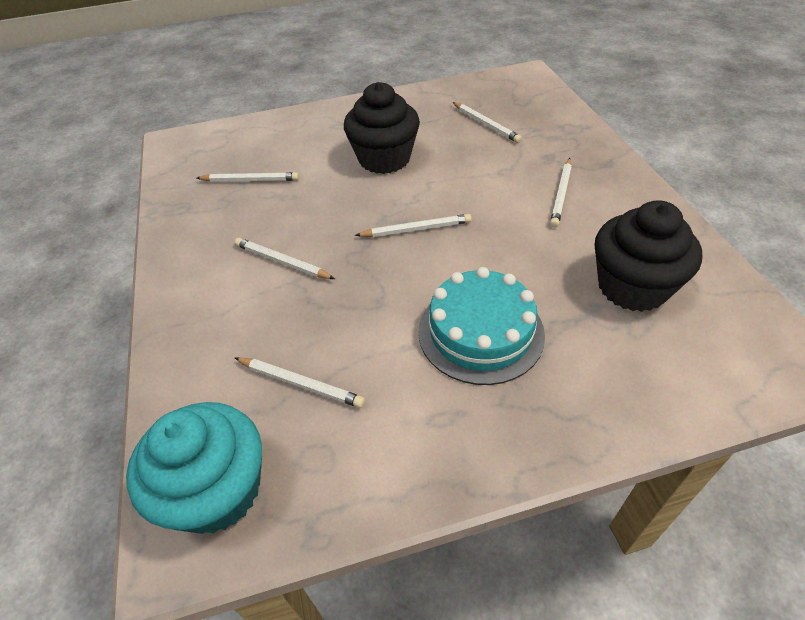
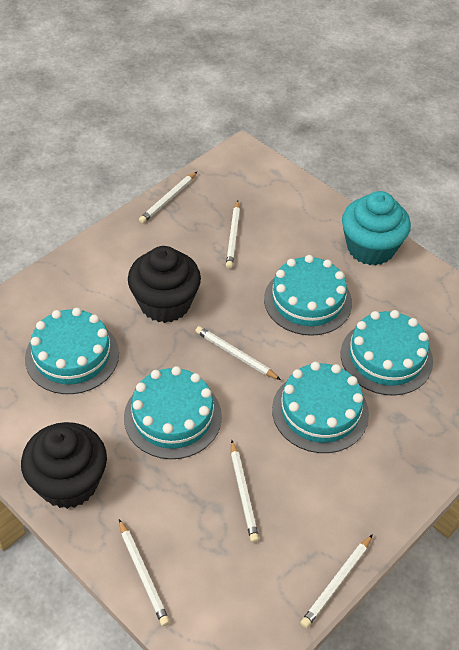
turquoise cake: [418,267,545,385] = 1 -> [25,308,119,394] [124,366,222,459] [264,255,352,336] [272,362,369,453] [341,310,433,396] = 5

